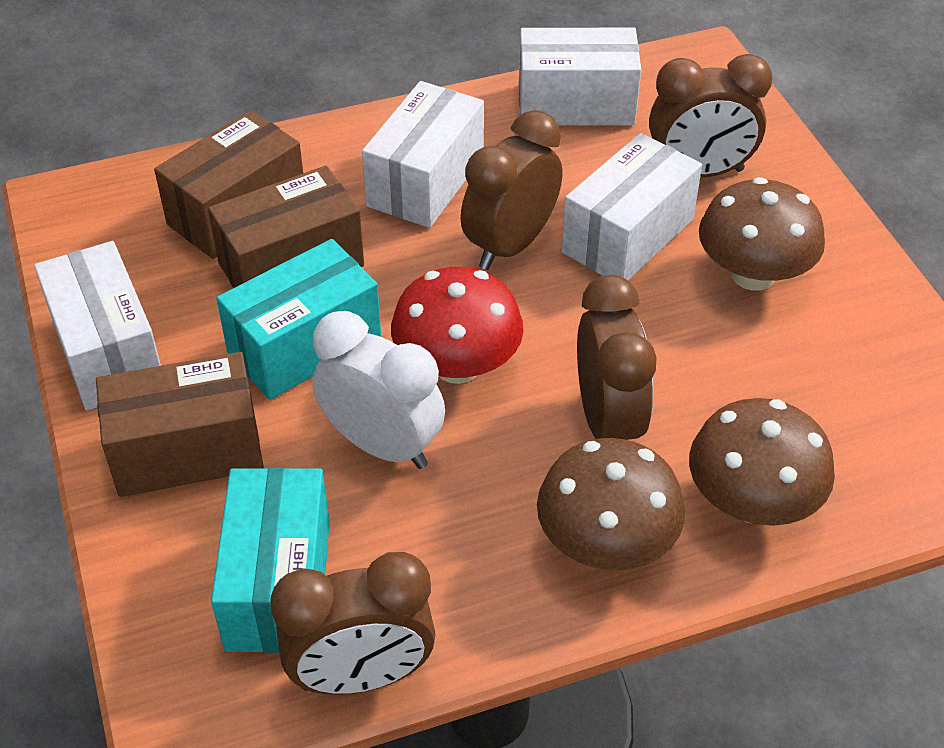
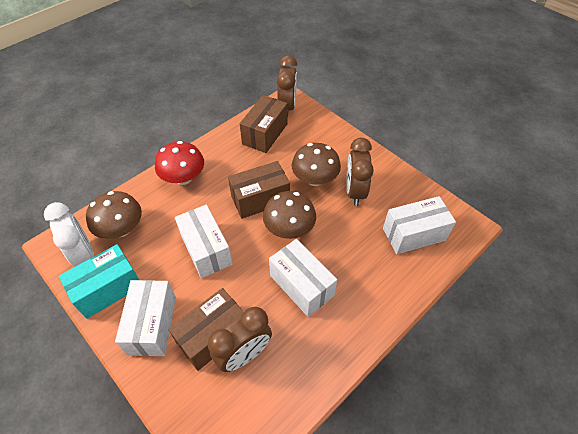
brown clock: [270,552,436,695] [461,110,563,270] [577,275,657,440] [649,54,772,178] = 4 -> [208,307,272,372] [277,55,297,111] [346,138,374,206] = 3
turquoise box: [211,468,330,653] [216,239,381,400] = 2 -> [59,244,139,319] = 1

